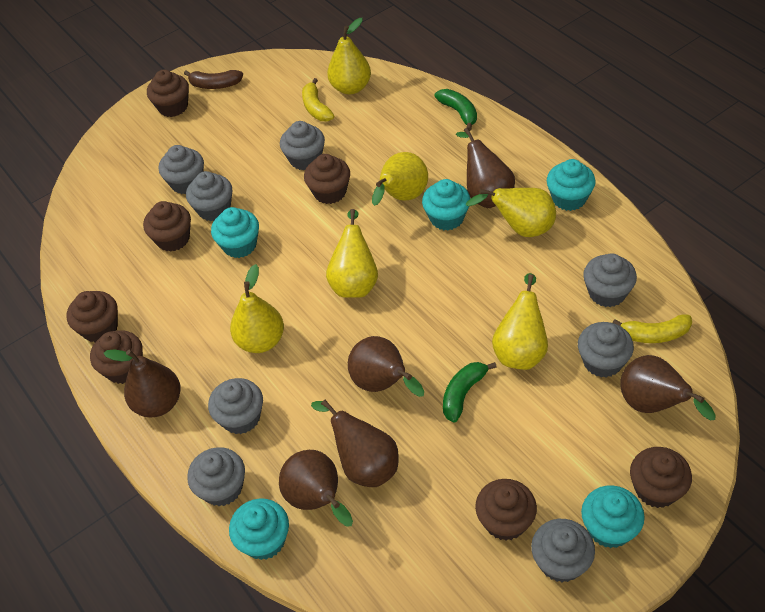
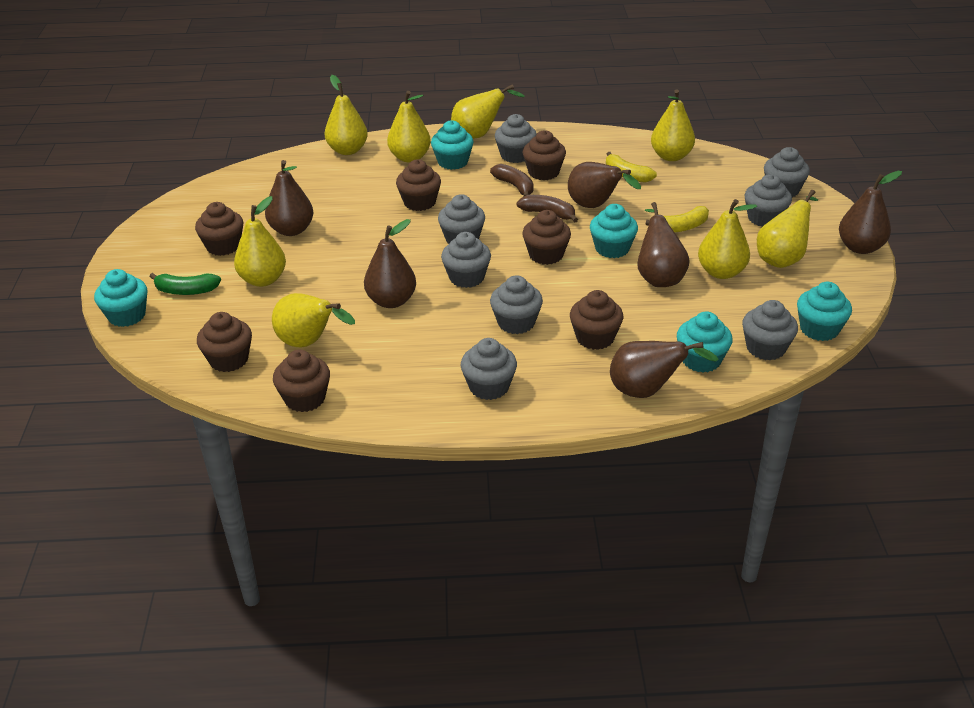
brown banana: [184,70,243,89] = 1 -> [490,164,534,197] [516,195,578,223] = 2
green banana: [435,89,477,131] [443,362,497,423] = 2 -> [149,273,221,295] = 1
yellow pear: [230,264,284,353] [326,209,378,298] [327,18,371,94] [372,152,428,206] [466,188,556,237] [492,273,548,370] = 6 -> [234,196,286,287] [272,293,355,347] [325,75,368,155] [387,91,431,162] [451,84,525,139] [651,90,695,161] [698,199,757,279] [757,190,818,268] = 8

